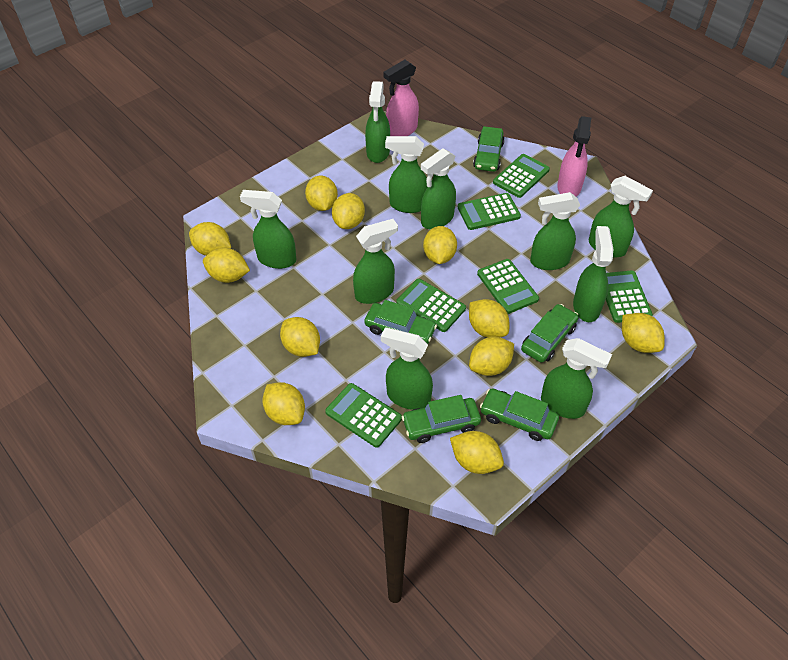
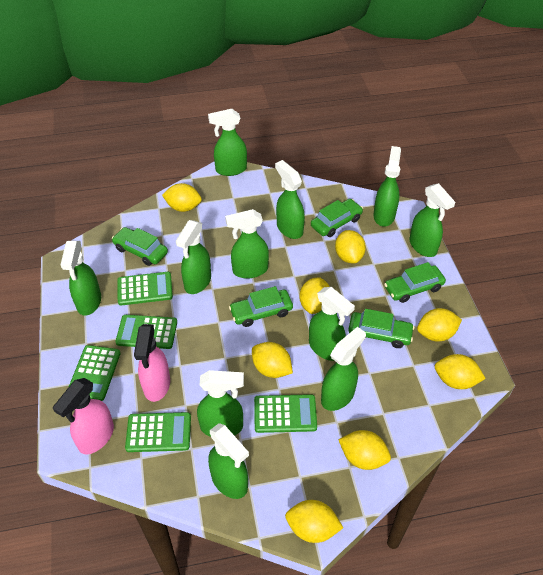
green calculator: [325,383,402,448] [396,279,466,332] [458,193,521,230] [477,259,539,314] [493,154,550,198] [606,270,653,323] = 6 -> [69,345,121,401] [115,315,177,349] [117,272,173,305] [125,412,191,452] [254,394,317,433] = 5
green spray bottle: [240,190,296,269] [353,219,398,304] [365,81,390,163] [381,328,433,410] [385,136,427,213] [421,148,456,229] [530,192,580,270] [541,338,612,419] [573,226,613,322] [589,176,653,257] = 10 -> [61,241,101,316] [176,220,211,294] [197,370,244,437] [208,109,247,176] [208,423,249,499] [225,209,269,278] [275,160,305,239] [309,287,355,361] [321,327,366,411] [373,146,401,227] [409,183,455,257] = 11
yellow lemon: [189,222,231,256] [203,248,250,283] [262,382,305,425] [280,317,320,357] [305,175,338,211] [332,193,365,229] [423,226,457,264] [450,431,504,474] [469,299,509,338] [469,337,514,376] [622,313,665,353] = 11 -> [162,183,202,212] [252,342,293,378] [285,500,343,543] [299,277,330,314] [335,230,366,264] [338,430,391,470] [417,308,462,341] [435,354,486,389] = 8

